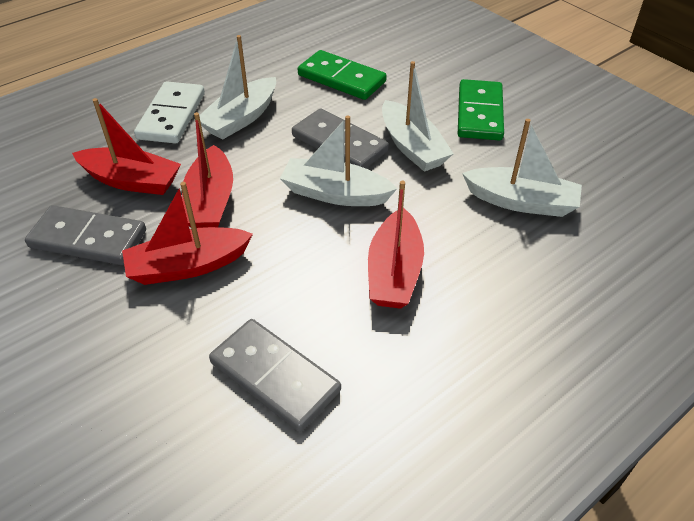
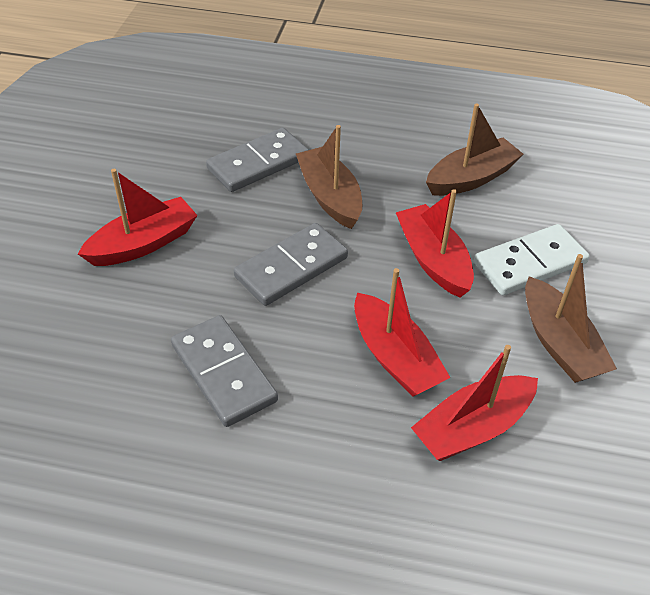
brown boat: none = 0 -> [296,125,362,229] [426,103,523,196] [525,254,617,383] = 3
green domino: [298,50,387,100] [458,79,504,141] = 2 -> none = 0
white boat: [199,35,276,140] [280,115,397,206] [382,61,454,172] [462,119,582,217] = 4 -> none = 0

